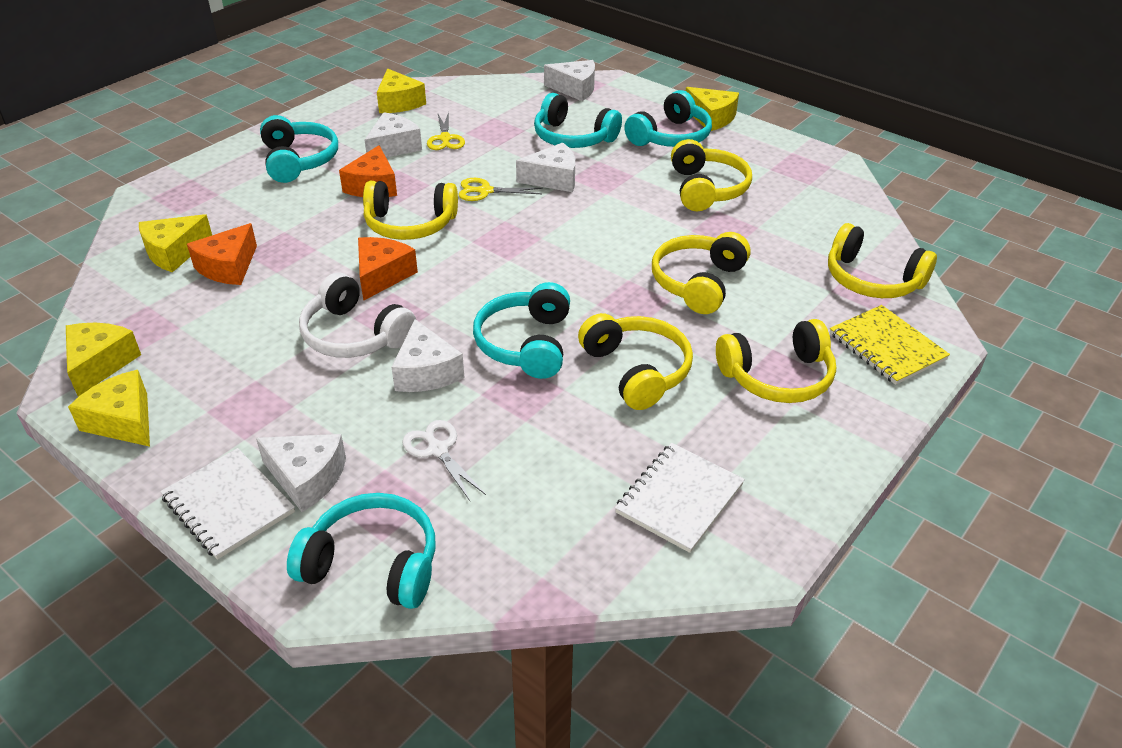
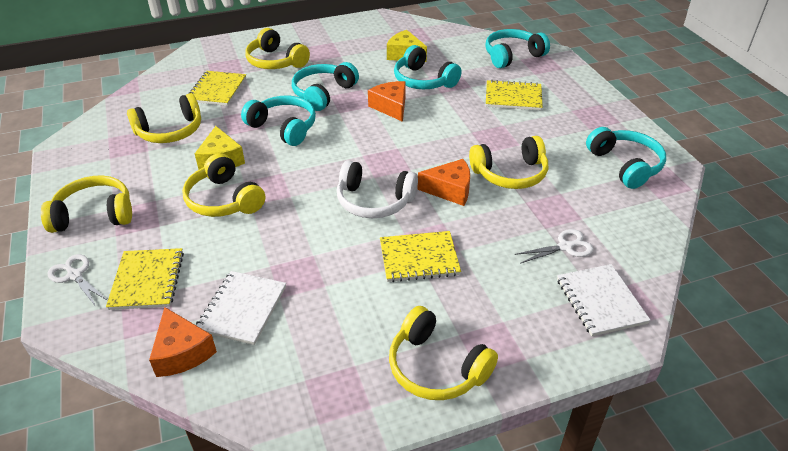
white cheese: [256,434,346,512] [365,112,422,158] [392,319,465,392] [516,143,575,192] [544,60,595,101] = 5 -> none = 0
white scissors: [402,420,486,501] = 1 -> [48,254,108,307] [515,229,594,264] = 2
yellow cheese: [66,323,141,397] [68,370,150,447] [139,214,212,273] [377,69,426,113] [686,87,739,131] = 5 -> [195,126,245,169] [387,30,427,62] = 2
yellow notebook: [830,305,950,385] = 1 -> [106,248,184,310] [188,71,246,106] [380,231,461,282] [486,80,543,110] = 4
yellow scissors: [427,112,465,150] [459,178,543,201] = 2 -> none = 0

